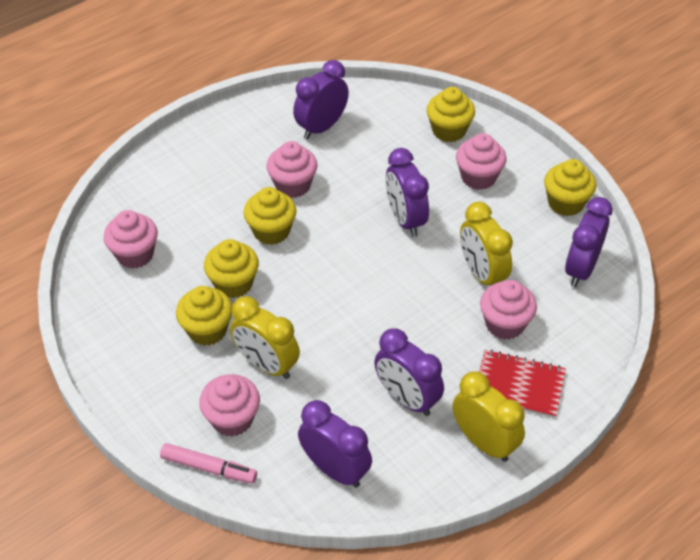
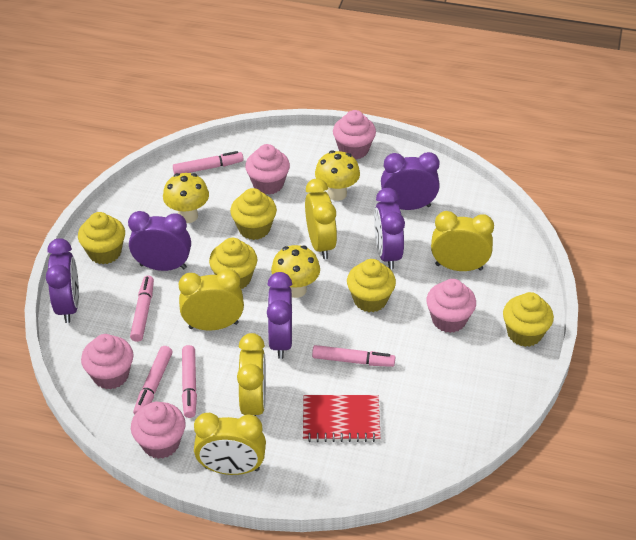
pink marker: [160,443,257,484] = 1 -> [130,276,154,342] [133,346,173,415] [173,151,243,174] [182,345,197,418] [312,345,395,367] = 5
yellow clock: [230,296,300,379] [452,371,525,462] [460,202,513,286] = 3 -> [179,269,244,331] [194,413,266,475] [237,333,266,416] [305,179,337,259] [431,211,494,271] = 5
yellow mushroom: none = 0 -> [163,173,209,223] [271,245,320,298] [315,150,360,201] = 3

